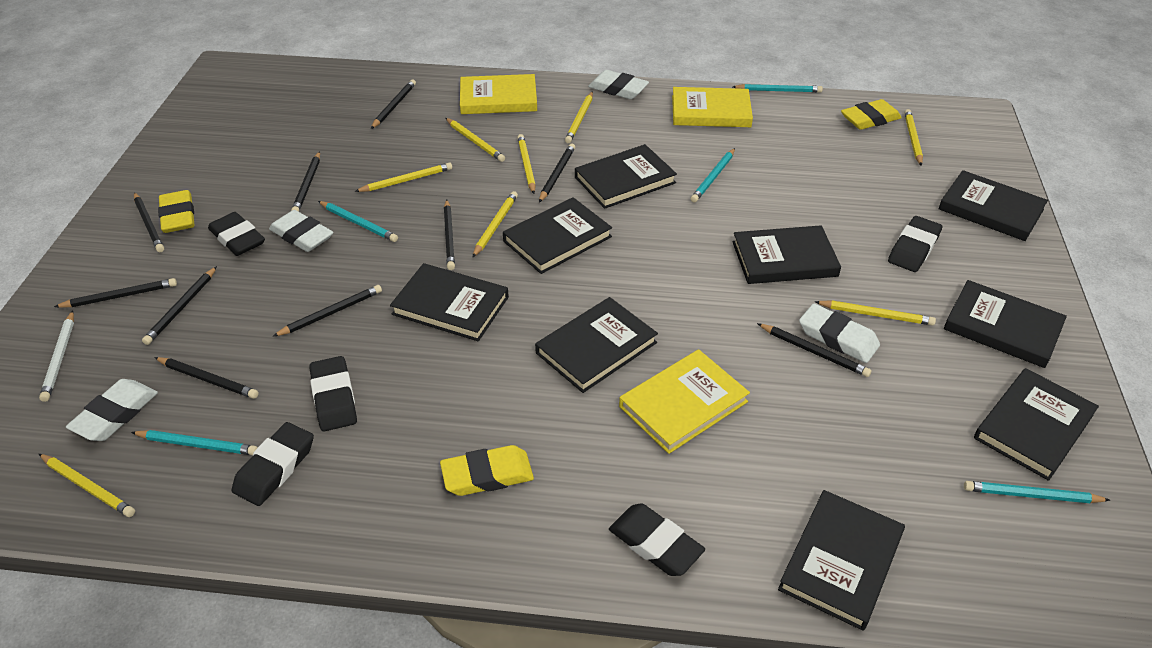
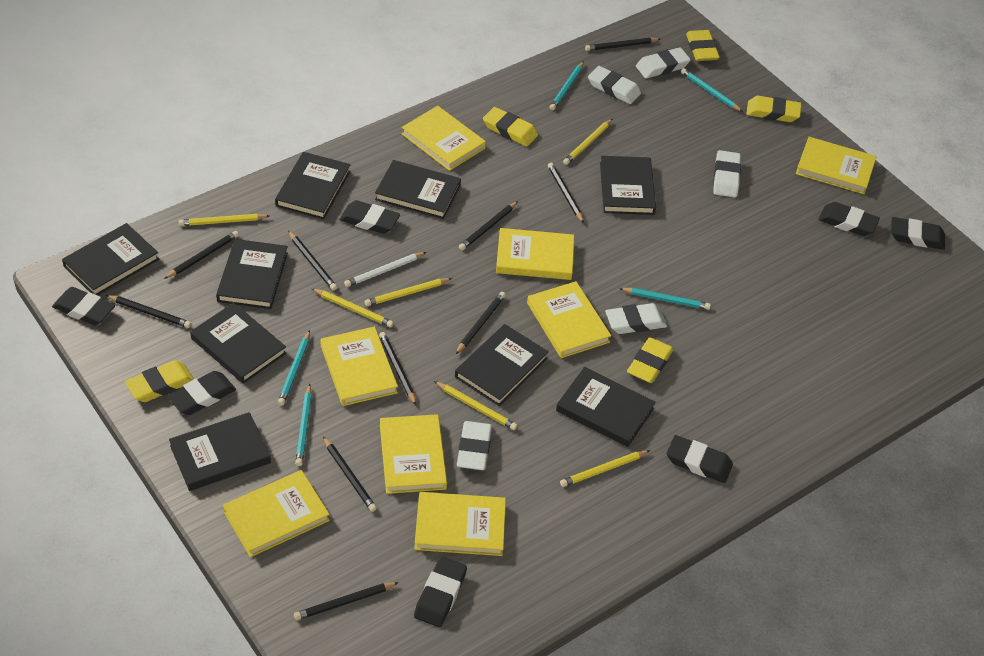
black eraser: [208,212,265,256] [232,422,314,506] [309,356,357,431] [609,504,705,576] [888,216,942,272] = 5 -> [52,287,115,326] [167,371,236,415] [339,200,400,234] [414,557,467,627] [667,435,733,483] [818,202,880,236] [891,217,945,250] = 7
white eraser: [66,379,158,441] [269,210,333,252] [588,70,649,99] [799,304,880,363] = 4 -> [457,421,492,470] [588,66,641,104] [605,303,667,334] [636,47,691,79] [713,150,741,197] = 5
yellow book: [460,74,537,114] [619,349,750,454] [672,87,753,127] = 3 -> [223,470,330,557] [320,327,398,406] [380,414,447,494] [402,106,486,171] [414,492,506,556] [496,228,574,280] [527,281,611,358] [796,137,877,194] = 8
yellow eraser: [158,190,194,233] [440,445,534,496] [841,99,902,130] = 3 -> [125,360,194,402] [483,107,538,147] [627,337,674,383] [686,30,720,61] [747,96,801,122] = 5
yellow pencil: [39,454,135,517] [354,162,452,192] [445,118,505,162] [472,191,518,258] [517,134,536,194] [565,91,593,143] [815,300,936,326] [904,109,923,166] = 8 -> [179,214,269,226] [311,288,394,327] [365,278,452,306] [434,381,517,430] [560,450,650,487] [563,119,612,165] = 6

